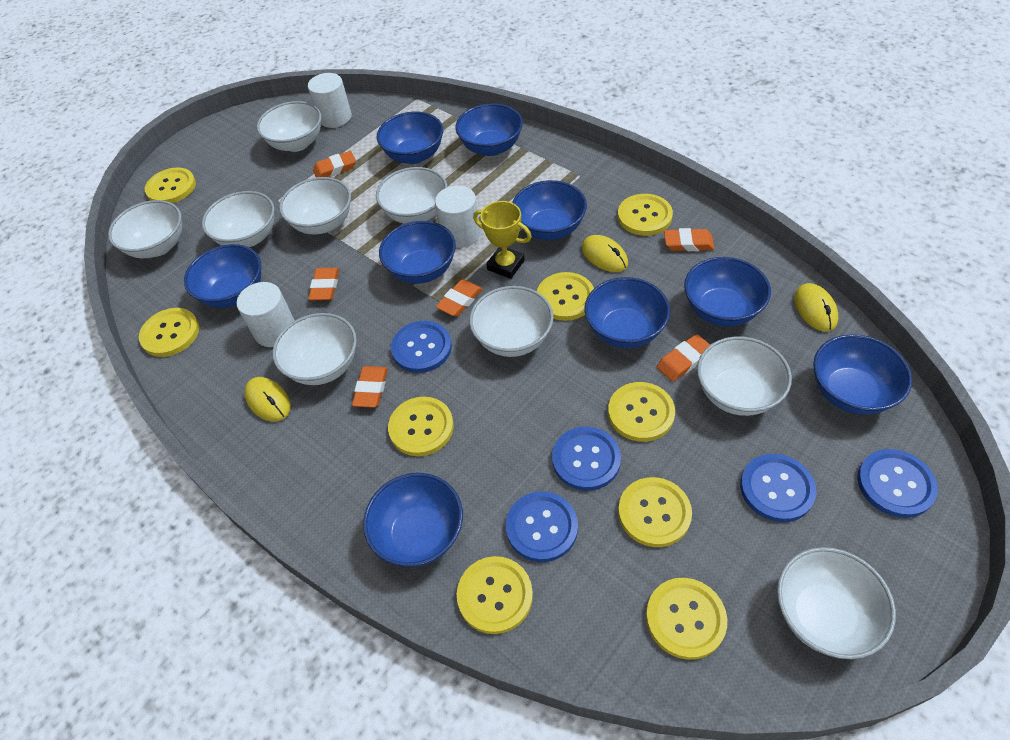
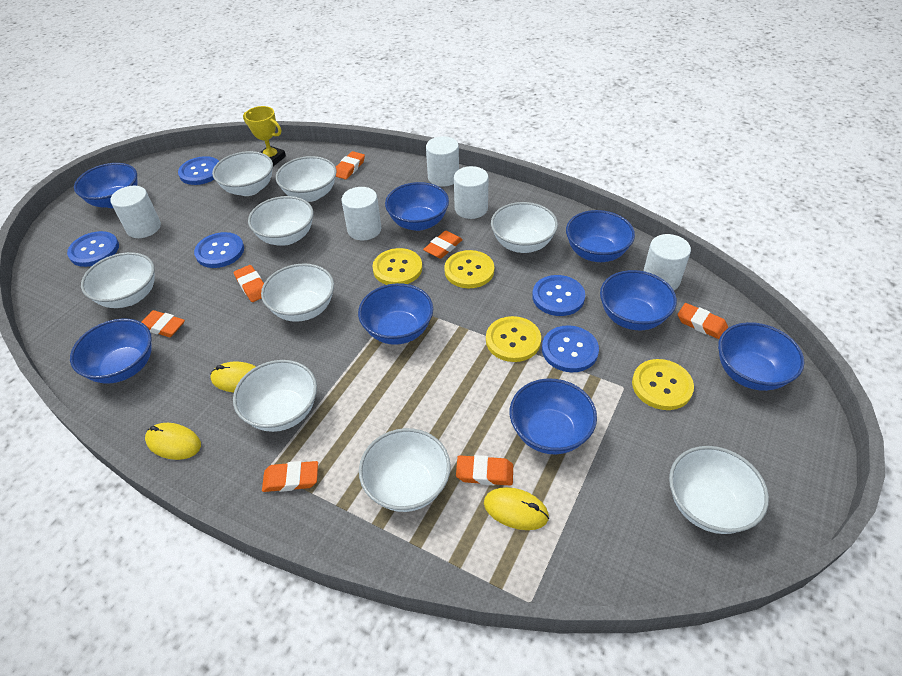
blue bowl: [184,244,261,308] [363,473,463,567] [377,112,443,164] [379,221,456,284] [455,103,523,156] [512,180,587,240] [584,277,670,348] [684,257,771,327] [813,334,912,415] = 9 -> [70,319,152,384] [74,163,137,208] [358,283,433,345] [385,182,449,231] [510,379,597,454] [566,210,635,262] [600,270,677,330] [718,322,804,391] = 8
orange eraser: [308,268,339,301] [313,151,356,177] [352,366,388,408] [436,279,483,317] [657,334,710,382] [664,228,715,251] = 6 -> [142,310,185,337] [234,265,264,302] [262,461,318,492] [335,151,365,180] [423,231,463,259] [456,455,513,486] [678,303,728,339] = 7
white cylinder: [237,282,295,347] [308,73,352,128] [435,186,480,248] = 3 -> [110,186,161,238] [342,187,381,240] [426,136,459,187] [454,166,489,219] [643,234,691,290] = 5
yellow button: [139,308,199,357] [145,167,196,203] [388,397,454,456] [457,556,533,634] [537,272,594,321] [608,382,675,442] [618,194,673,236] [618,477,692,547] [646,578,727,660] = 9 -> [372,248,422,285] [444,250,494,289] [486,316,541,362] [632,359,694,410] = 4

